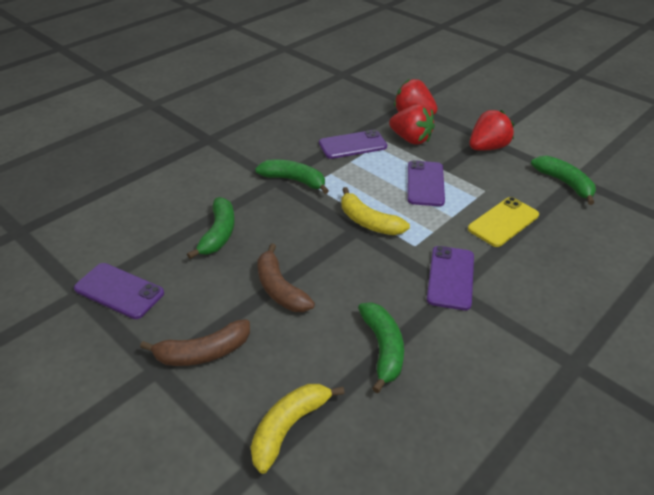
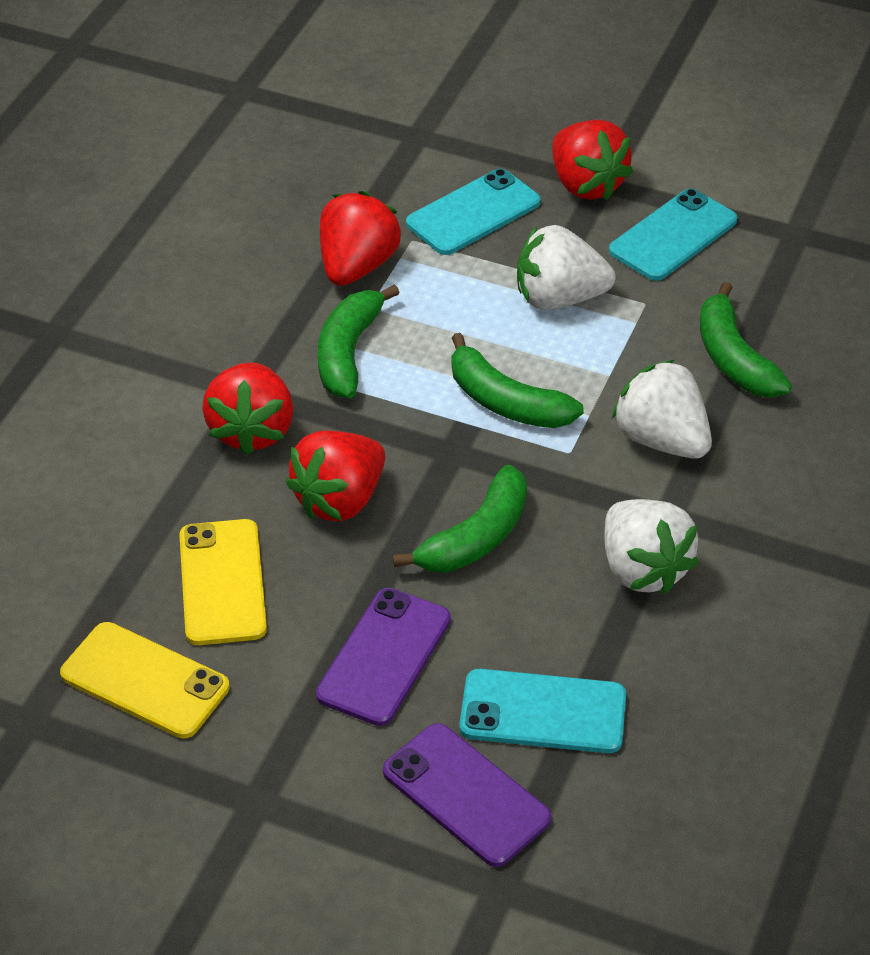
brown banana: [140,319,250,366] [257,243,315,312] = 2 -> none = 0
purple phone: [74,263,164,319] [319,130,387,159] [407,160,445,206] [427,246,474,311] = 4 -> [316,588,451,726] [383,723,552,867] = 2
red strawberry: [389,104,435,145] [394,79,438,115] [469,110,514,151] = 3 -> [202,362,294,456] [286,430,385,521] [320,191,401,286] [552,120,633,200] = 4
turquoise phone: none = 0 -> [406,168,541,255] [459,669,626,753] [609,189,738,281] = 3
white strawberry: none = 0 -> [517,225,616,310] [604,499,699,594] [612,360,712,459] = 3
yellow banana: [250,384,345,474] [341,187,410,235] = 2 -> none = 0
yellow phone: [468,197,539,247] = 1 -> [60,622,229,739] [179,519,267,645] = 2

